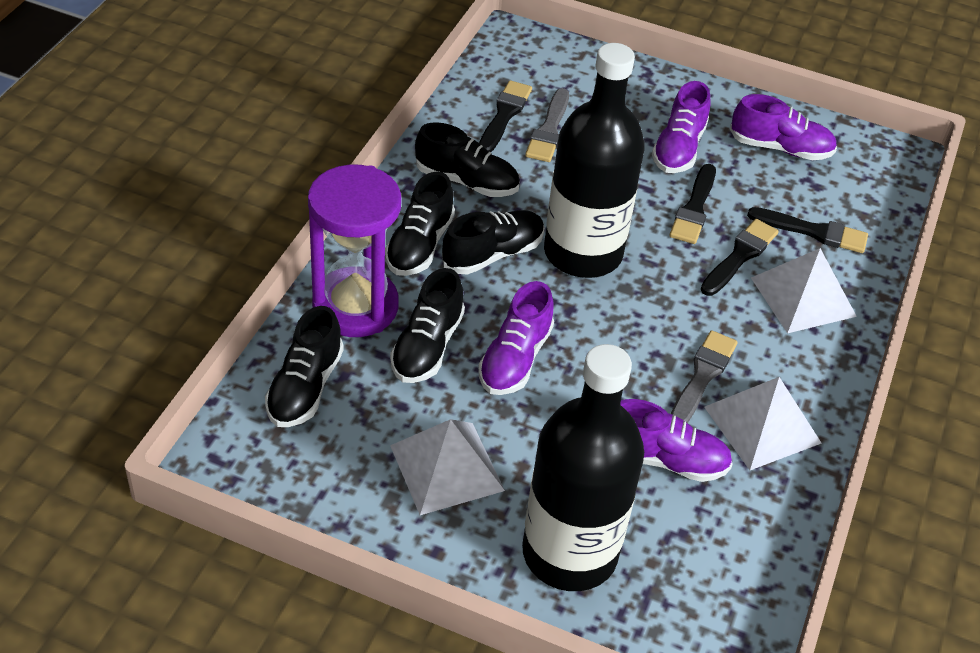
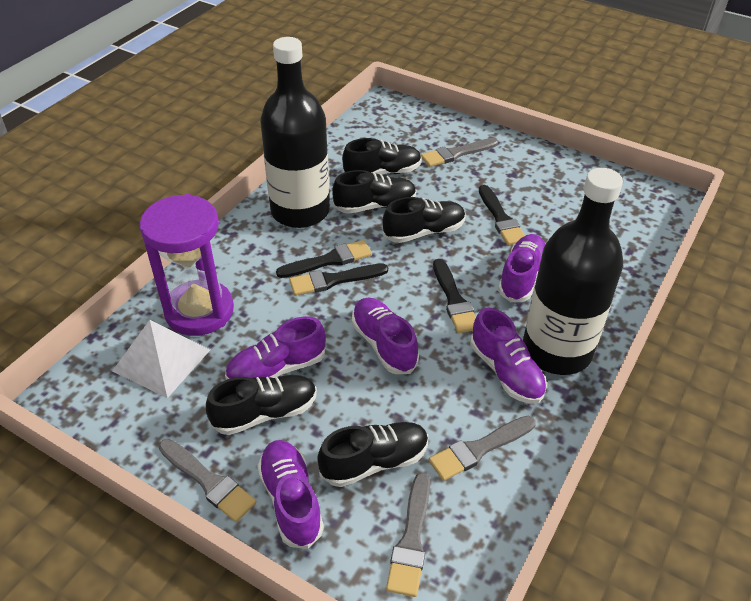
grey brush: [525,88,569,162] [671,330,738,423] = 2 -> [159,439,256,522] [386,473,430,597] [421,138,498,167] [429,416,536,481] = 4
purple shoe: [478,281,554,395] [620,399,733,482] [652,81,711,173] [730,94,837,160] = 4 -> [225,316,326,380] [257,440,324,549] [352,297,419,374] [470,308,547,404] [498,234,545,302] = 5
white pyramid: [390,419,505,515] [704,377,821,470] [751,248,857,333] = 3 -> [113,320,210,398] = 1

